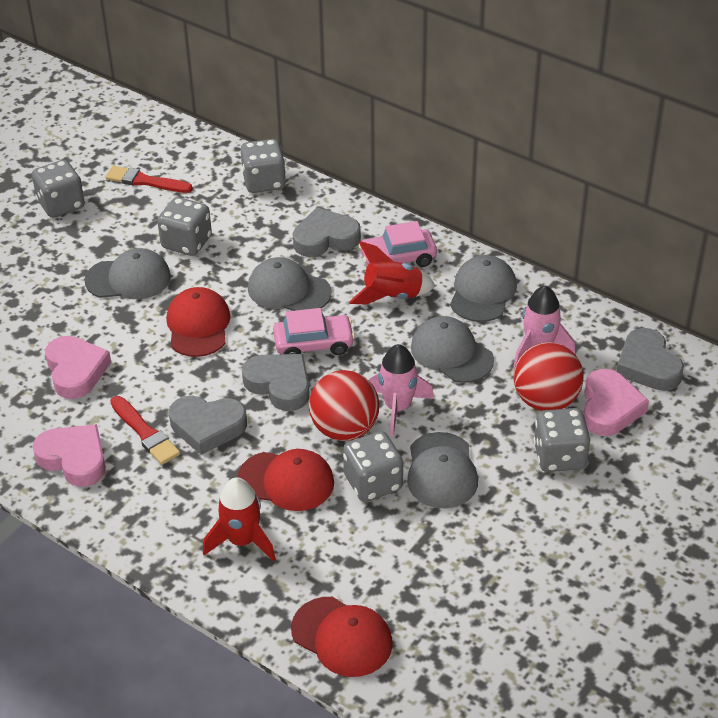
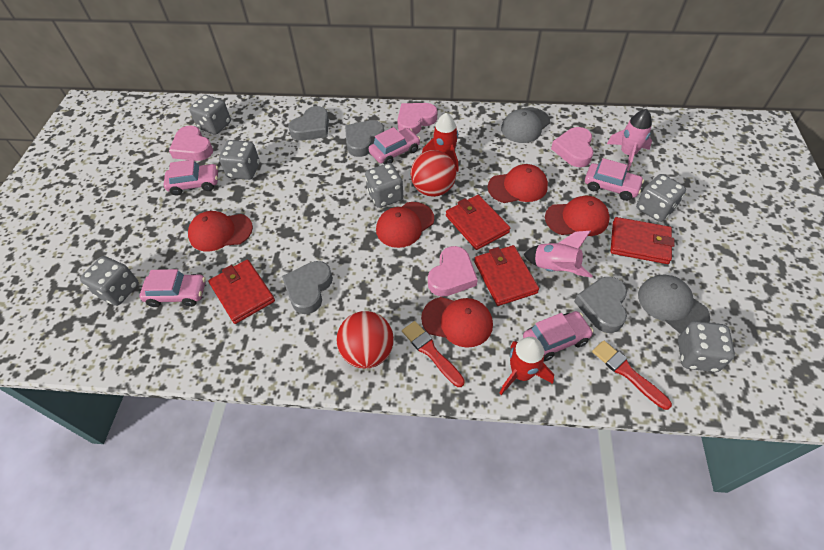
grey cap: [84,248,171,299] [248,257,331,311] [407,432,478,508] [411,316,494,383] [450,255,517,322] = 5 -> [501,108,550,143] [638,275,710,334] = 2
grey dice: [32,160,85,218] [157,197,212,256] [241,139,286,193] [343,431,403,502] [533,408,591,472] = 5 -> [80,256,139,306] [189,95,231,135] [219,140,260,180] [365,163,403,208] [636,174,686,222] [678,321,735,372] = 6
pink car: [273,308,355,355] [359,221,437,267] = 2 -> [140,269,206,307] [164,160,218,196] [369,127,420,164] [523,311,593,361] [585,158,644,201] = 5
pink heart: [33,424,106,487] [45,336,111,399] [583,369,649,436] = 3 -> [169,126,213,161] [397,103,437,134] [428,246,478,297] [551,127,593,167] = 4
red cap: [166,287,231,357] [237,449,334,511] [291,597,393,677] = 3 -> [188,211,253,252] [376,202,434,248] [421,297,493,348] [488,164,548,203] [545,196,610,236] = 5
red wallet: none = 0 -> [208,260,275,324] [446,195,510,250] [474,245,539,306] [610,217,674,264] = 4

